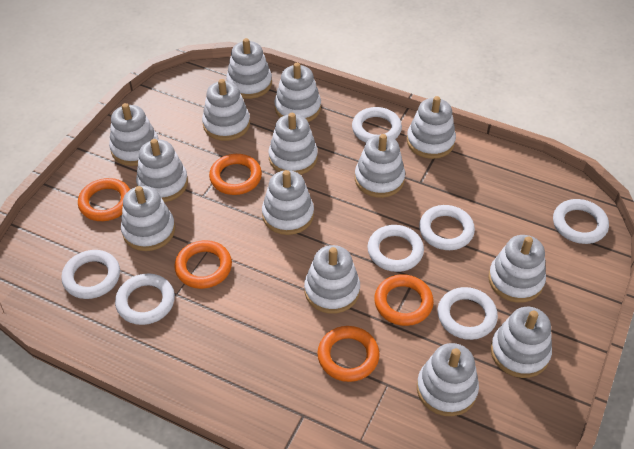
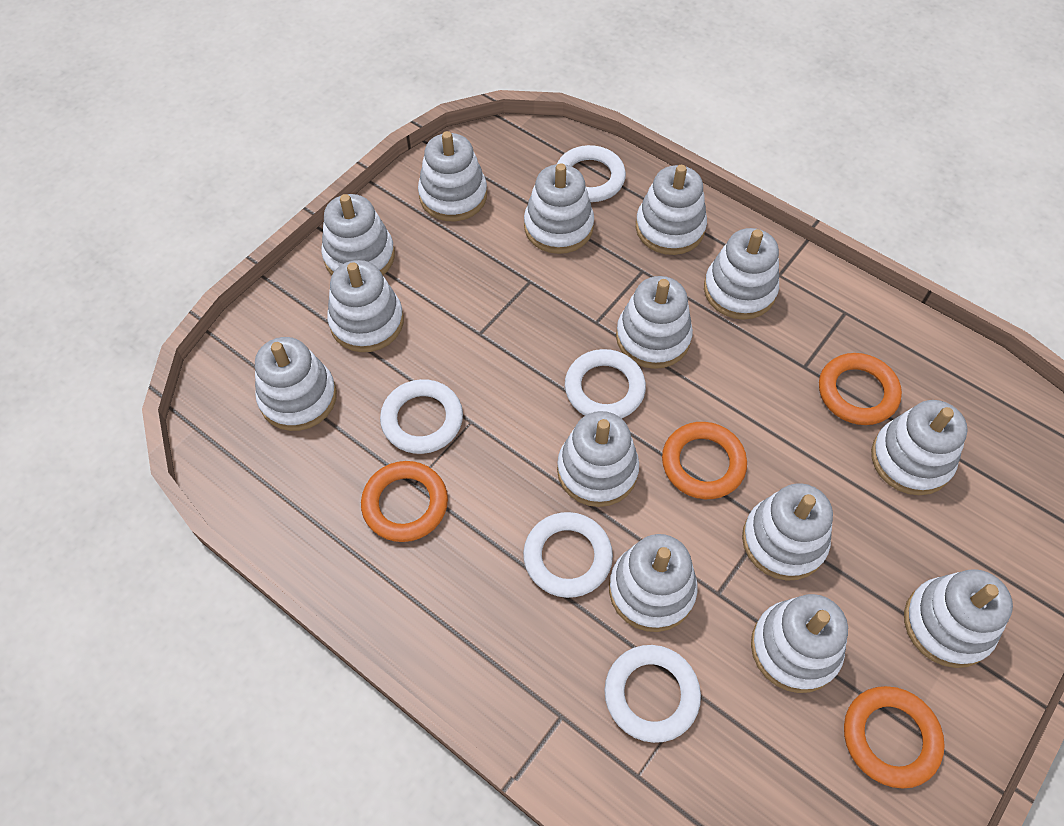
orange ring: [78,178,130,221] [174,240,232,289] [209,154,262,195] [317,326,380,382] [374,274,434,326] = 5 -> [361,461,448,542] [662,422,747,499] [819,353,902,425] [844,686,945,789] = 4
white ring: [61,250,120,299] [115,273,175,325] [352,107,402,143] [367,225,424,272] [419,205,475,250] [438,287,498,340] [553,199,609,244] = 7 -> [380,379,463,454] [523,512,613,598] [557,145,626,202] [565,349,646,419] [604,645,701,743] = 5

